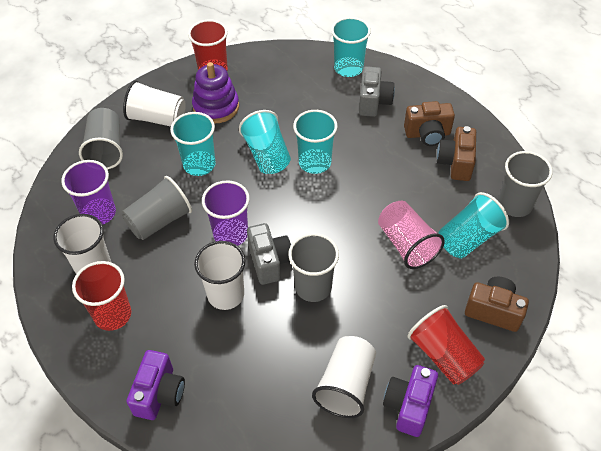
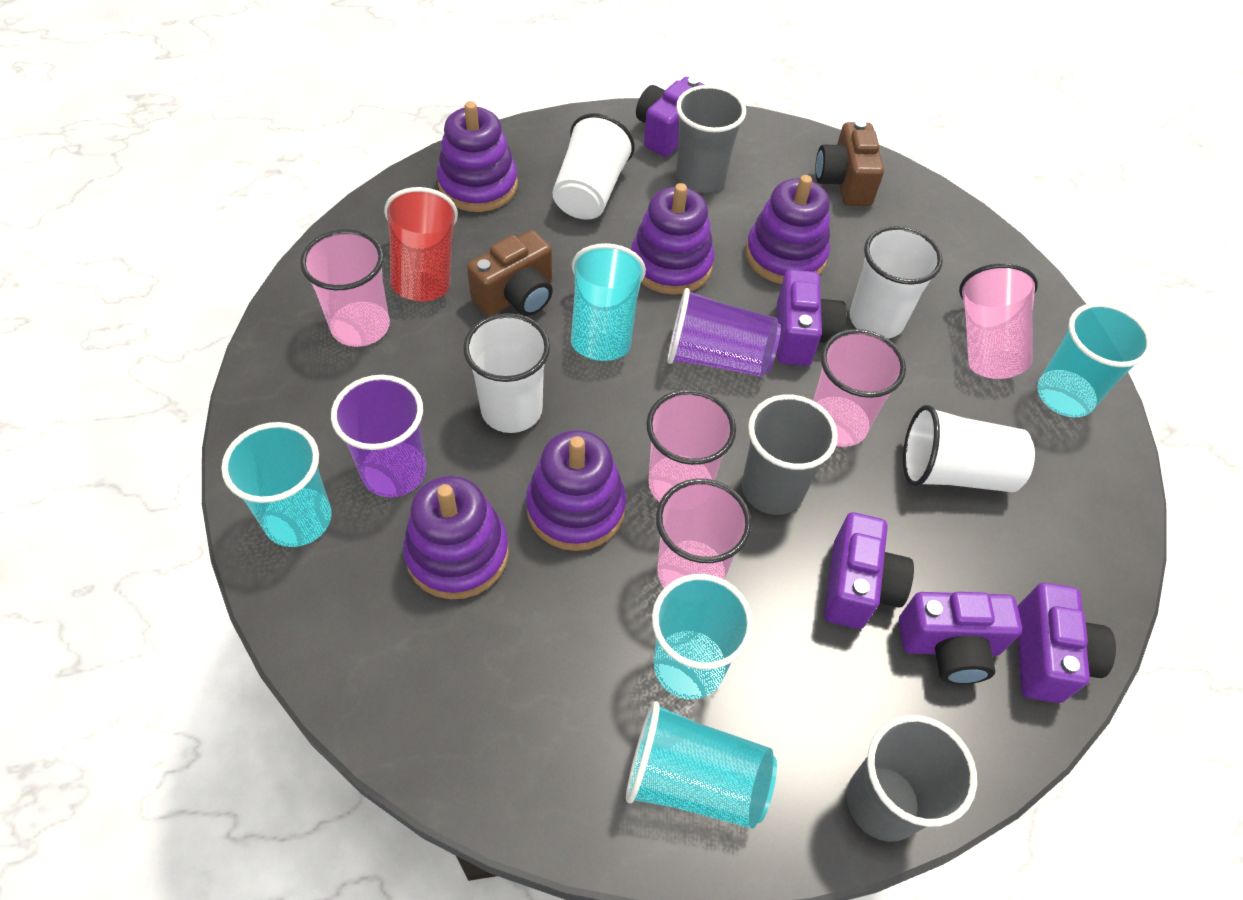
brown camera: [404,101,455,146] [437,126,476,181] [465,277,529,332] = 3 -> [467,230,553,316] [815,120,884,206] = 2
grey camera: [247,223,291,285] [359,66,395,117] = 2 -> none = 0
grey cup: [79,108,123,169] [122,176,192,240] [288,233,339,302] [498,151,553,217] = 4 -> [676,85,746,193] [742,394,838,515] [847,715,977,842] = 3
pink cup: [378,201,445,269] = 1 -> [300,229,390,347] [646,389,736,502] [656,479,752,588] [813,329,906,447] [959,263,1038,379] = 5
purple camera: [127,350,185,420] [383,365,438,437] = 2 -> [636,77,704,157] [777,270,847,366] [824,512,914,629] [899,592,1022,684] [1018,582,1116,703] = 5
purple stacking toy: [192,62,239,123] = 1 -> [403,476,509,599] [437,101,518,212] [526,430,626,551] [631,183,714,295] [746,175,830,284] = 5
red cup: [72,261,131,331] [188,20,228,71] [408,305,485,385] = 3 -> [384,187,458,302] = 1

